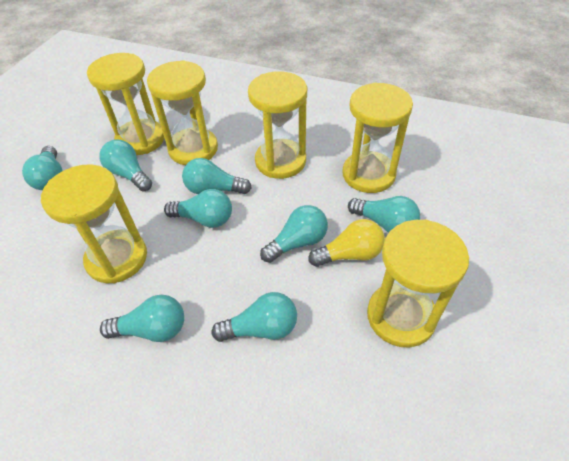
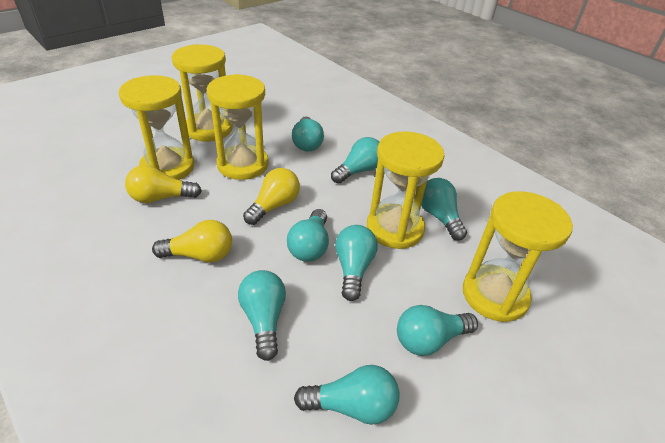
yellow hourglass: [41,164,147,283] [87,53,164,155] [147,60,218,165] [248,71,307,179] [342,83,413,193] [367,219,469,347] = 6 -> [119,75,194,180] [172,44,233,141] [207,74,269,180] [367,131,444,249] [463,191,573,322] = 5
yellow light bulb: [308,219,385,267] = 1 -> [125,165,202,203] [152,220,232,263] [243,168,300,225] = 3

